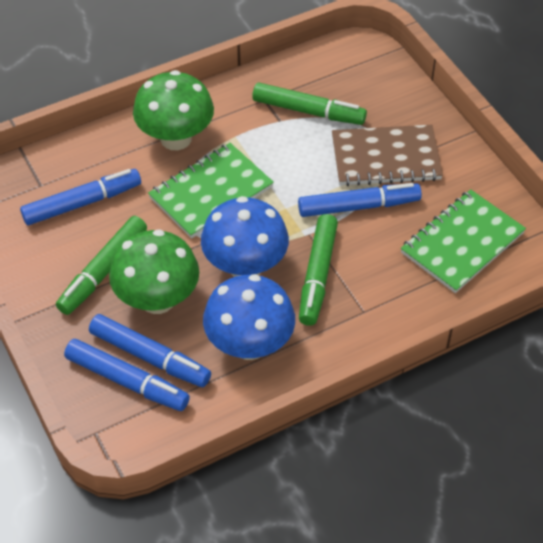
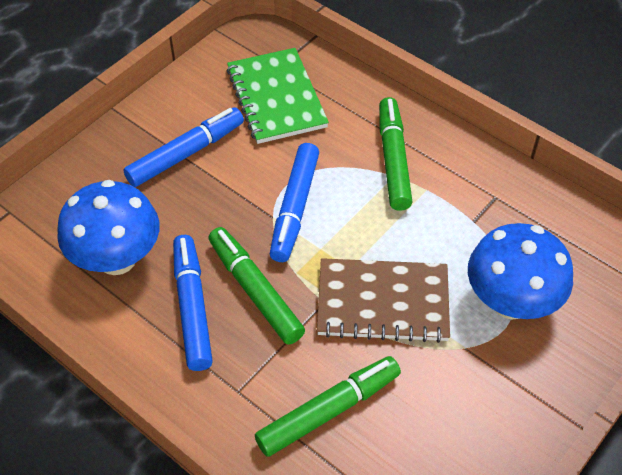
blue marker: [20,169,141,225] [64,339,190,411] [89,314,211,387] [298,183,422,217] = 4 -> [123,107,244,187] [173,235,213,371] [270,143,319,262] = 3
green mushroom: [109,229,199,314] [133,70,214,150] = 2 -> none = 0
green notebook: [148,143,274,239] [401,189,526,293] = 2 -> [227,48,329,144] = 1

